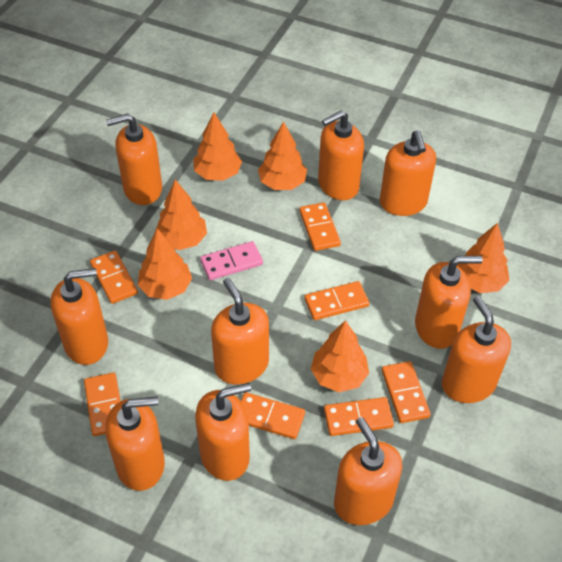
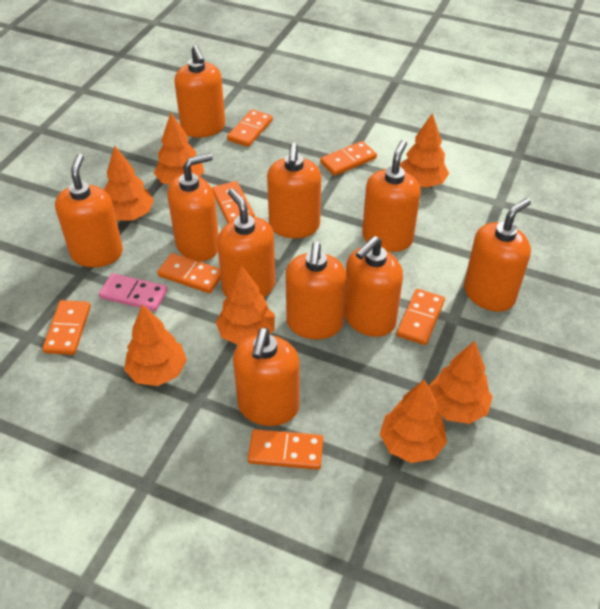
orange tree: [138,229,192,300] [155,179,207,250] [193,113,242,181] [258,121,307,190] [311,320,369,392] [457,223,509,293] = 6 -> [104,146,154,221] [124,304,187,386] [154,112,204,185] [216,265,275,345] [380,379,447,463] [400,113,449,188] [429,341,493,424] = 7

